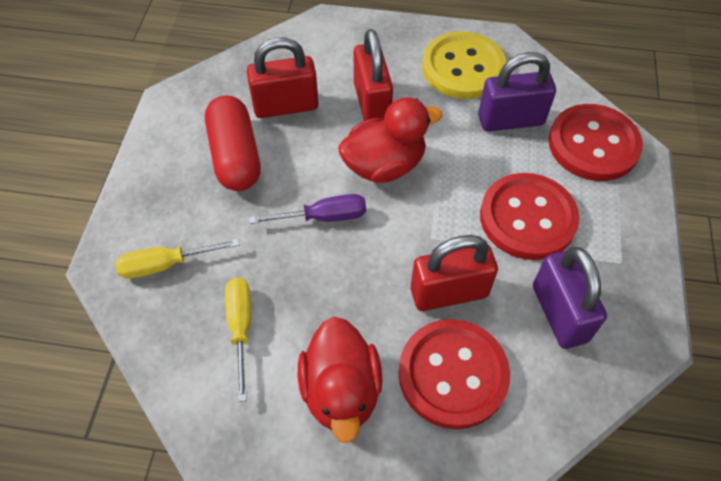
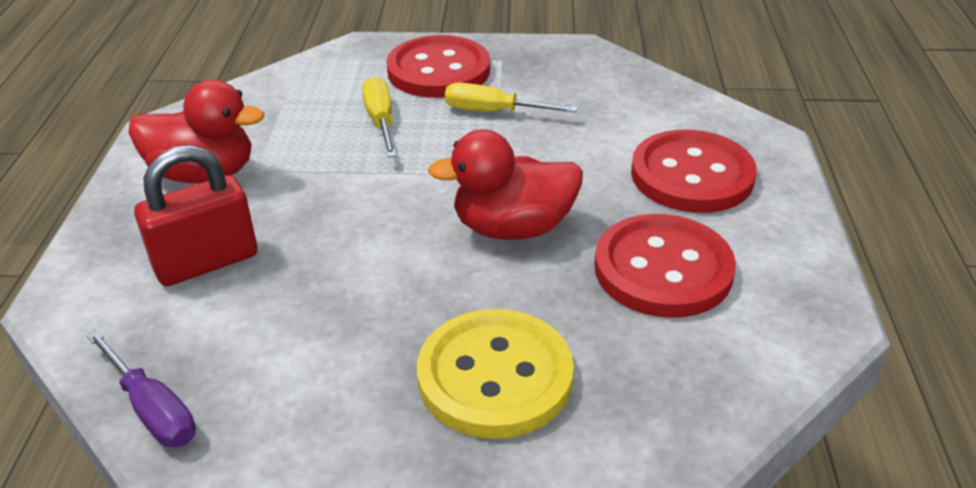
purple padlock: [478,52,556,132] [533,247,607,349] = 2 -> none = 0
red capsule: [205,95,261,191] = 1 -> none = 0
red padlock: [247,37,318,118] [353,29,393,121] [411,235,498,311] = 3 -> [134,145,258,286] = 1

